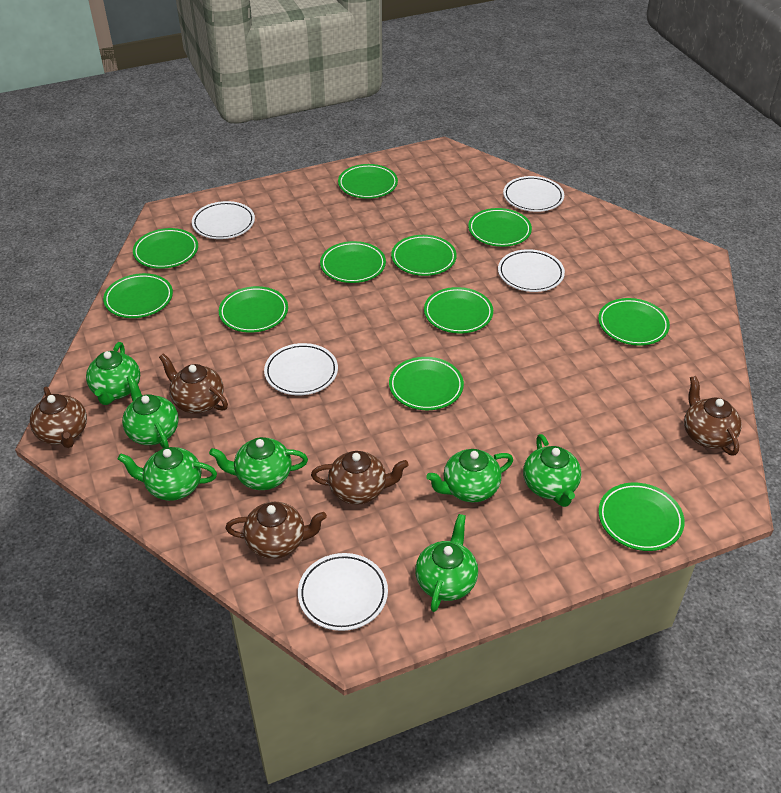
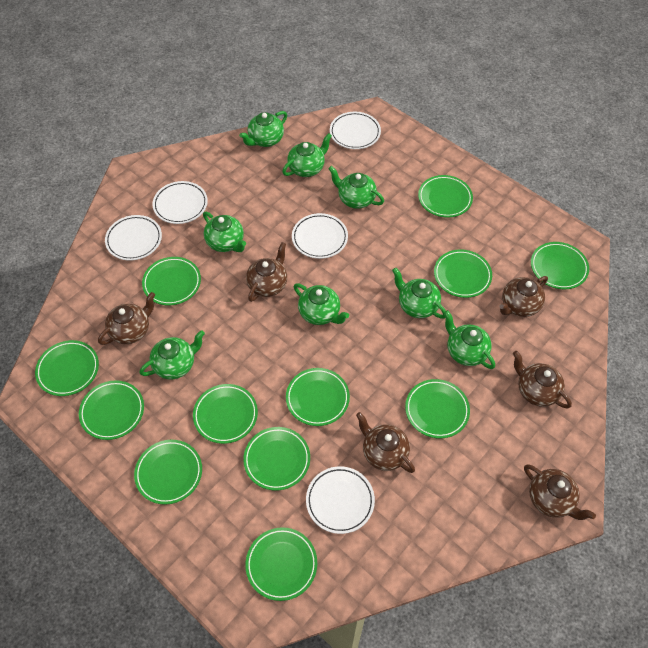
brown teapot: [30,387,87,448] [159,353,228,414] [225,502,327,559] [311,451,409,505] [684,376,742,455] = 5 -> [98,292,155,345] [246,242,287,302] [356,412,415,473] [499,276,548,317] [513,351,572,409] [524,464,596,520] = 6
green plate: [103,273,173,318] [133,228,198,269] [219,286,288,333] [320,241,386,283] [338,164,398,199] [389,357,464,410] [391,235,457,276] [424,287,493,334] [468,208,532,247] [598,298,670,346] [598,483,685,551] = 11 -> [35,340,99,396] [79,380,144,440] [134,440,202,505] [142,257,201,305] [193,384,258,444] [243,427,310,491] [245,527,317,601] [286,368,350,426] [405,379,470,438] [418,175,473,218] [434,249,492,298] [531,242,589,289] = 12
green teapot: [86,342,140,405] [118,447,217,501] [122,375,179,448] [209,437,308,490] [415,514,478,612] [426,449,513,502] [523,434,581,507] = 7 -> [140,330,205,379] [203,212,246,252] [239,111,287,147] [282,133,332,177] [294,283,349,325] [328,166,384,209] [392,268,446,319] [444,310,495,369] = 8

